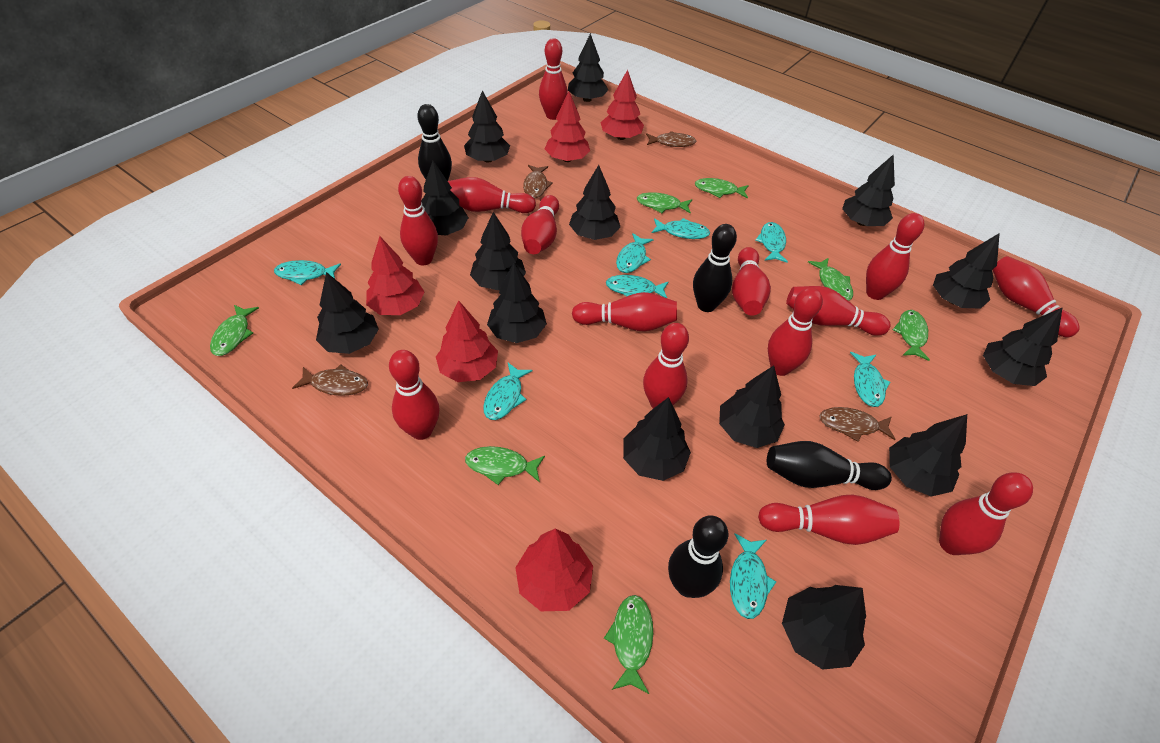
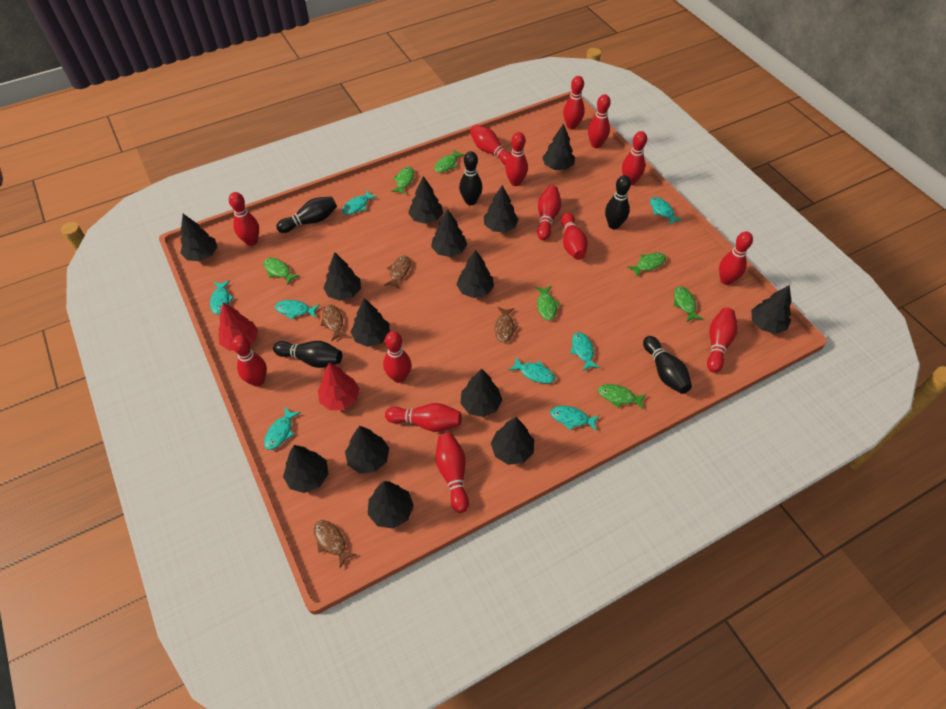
black bowling pin: [417,104,452,181] [668,515,728,598] [693,224,737,312] [767,441,892,490] = 4 -> [273,341,342,368] [276,196,337,233] [459,151,482,206] [605,175,631,229] [643,336,692,394] = 5
red tree: [366,236,424,315] [436,300,498,382] [515,528,593,611] [545,91,590,162] [600,70,644,140] = 5 -> [218,303,258,351] [318,362,360,410] = 2

